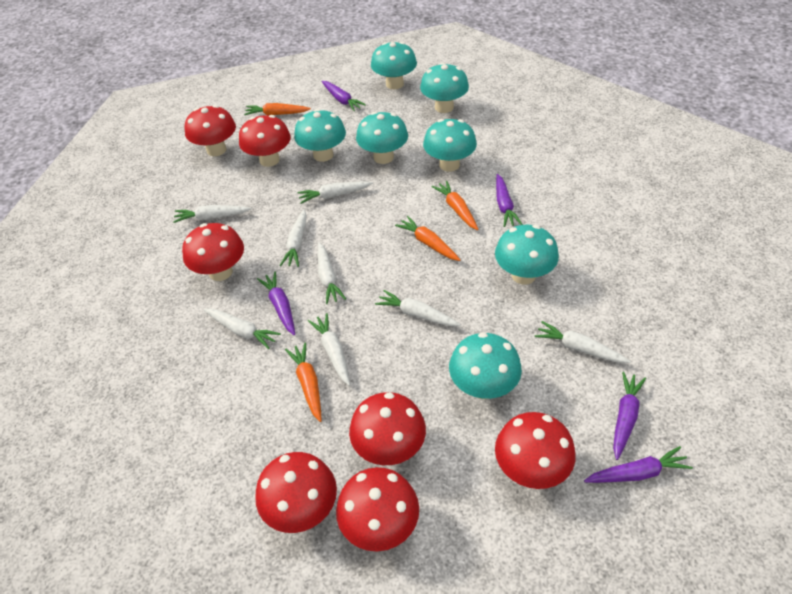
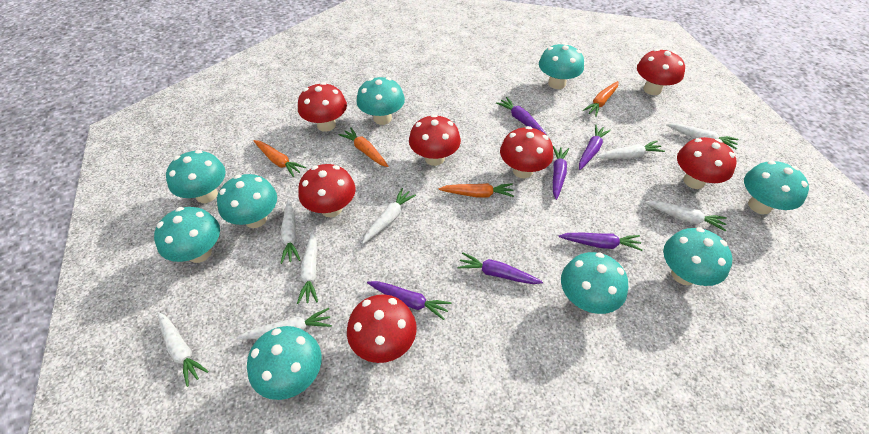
purple carrot: [257,272,295,336] [321,81,366,111] [496,174,522,227] [584,446,693,483] [613,372,646,460] = 5 -> [367,281,451,320] [457,252,543,284] [496,97,547,135] [553,146,569,200] [559,233,642,251] [579,125,611,170] = 6
turquoise mushroom: [294,109,346,162] [356,112,408,164] [371,42,417,89] [420,62,469,113] [423,119,477,172] [449,332,522,399] [495,225,559,285] = 7 -> [154,207,220,263] [166,150,226,203] [217,174,277,228] [247,326,322,400] [356,77,405,125] [539,43,584,89] [561,252,628,314] [663,227,732,286] [744,161,809,214] = 9

